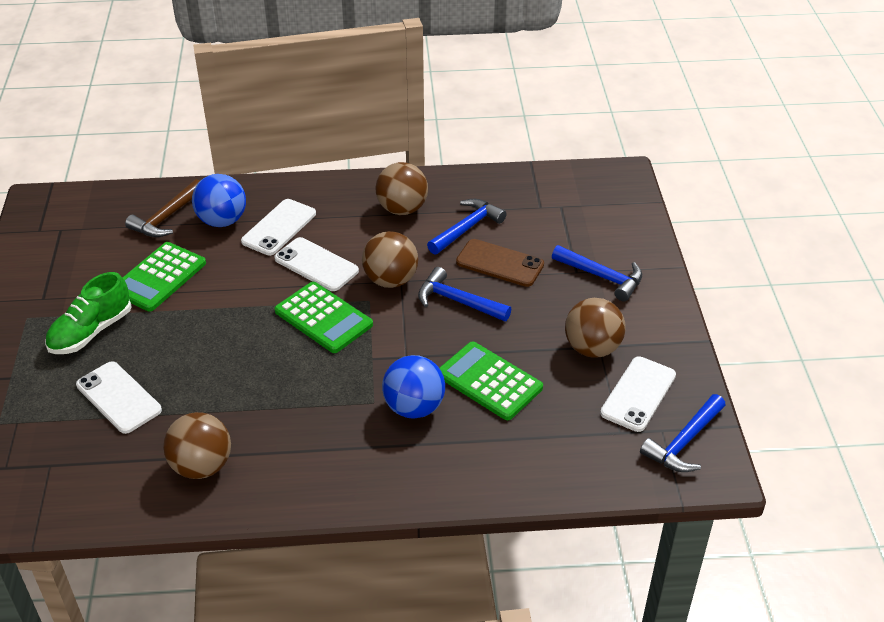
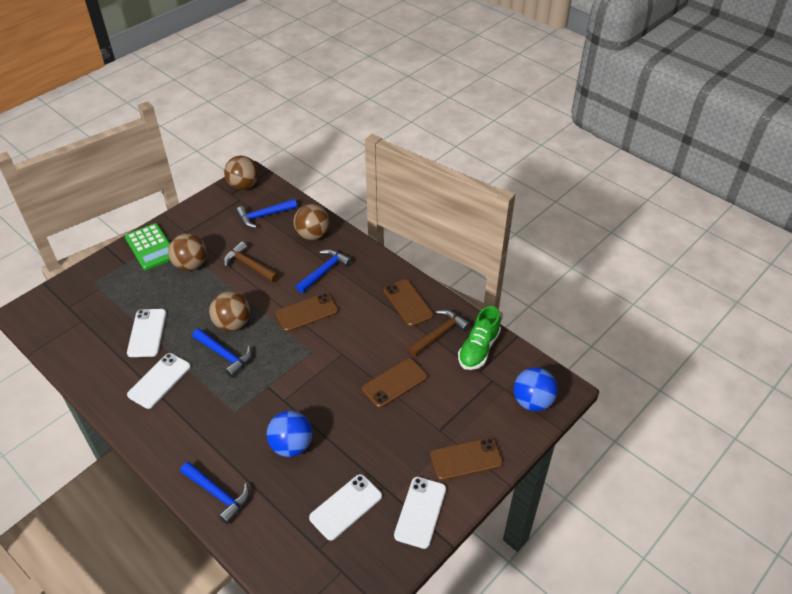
brown hammer: [125,179,200,237] = 1 -> [224,241,279,282] [408,310,470,356] = 2
brown phone: [456,239,544,287] = 1 -> [276,293,338,332] [362,358,428,408] [384,279,434,327] [430,437,503,481] = 4
green calculator: [123,242,206,312] [274,282,373,353] [439,342,543,420] = 3 -> [125,223,170,270] = 1

